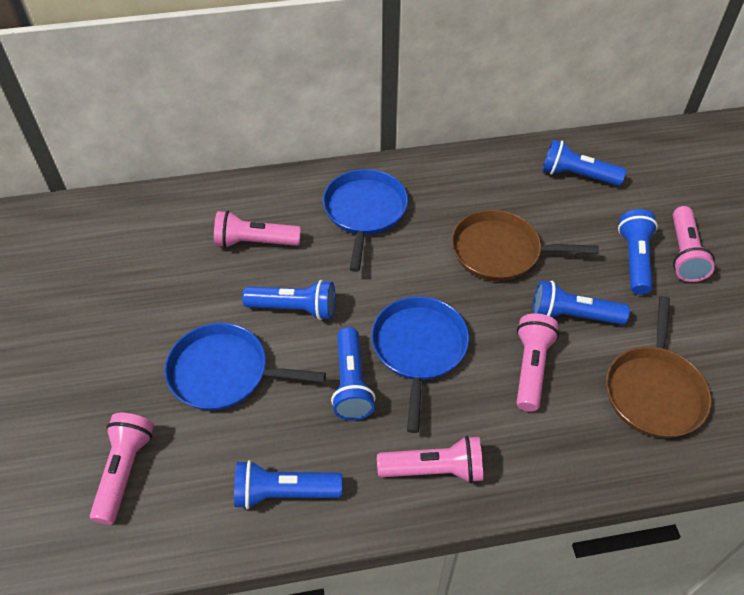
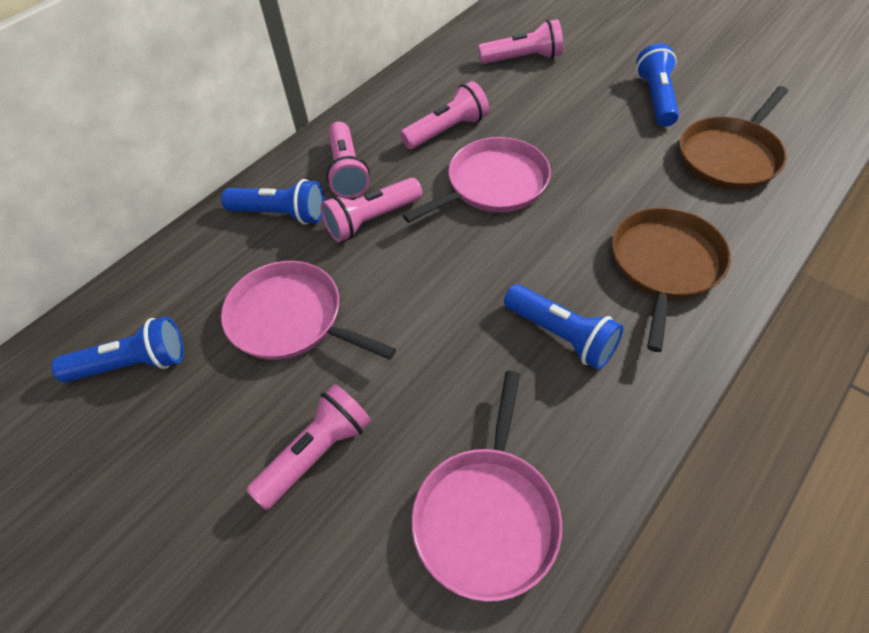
blue flashlight: [234,460,342,509] [242,280,335,320] [331,327,376,420] [533,280,630,325] [542,139,626,186] [618,209,658,295] = 6 -> [52,317,184,383] [221,179,324,225] [504,284,624,370] [636,43,679,127] = 4
blue pan: [165,323,326,411] [323,169,408,272] [371,296,469,433] = 3 -> none = 0
pink pan: none = 0 -> [221,261,396,360] [402,137,551,223] [411,371,562,602] = 3

